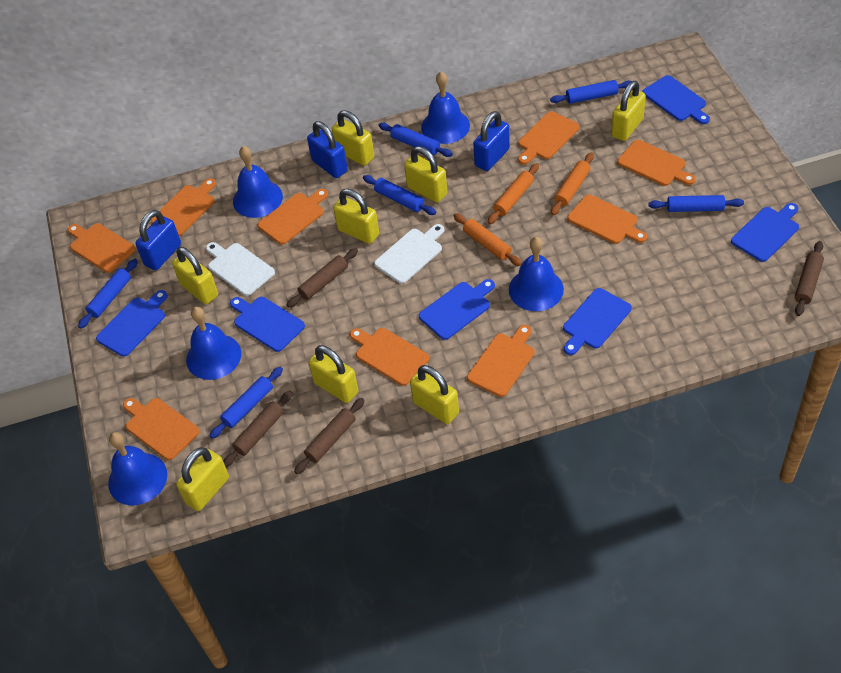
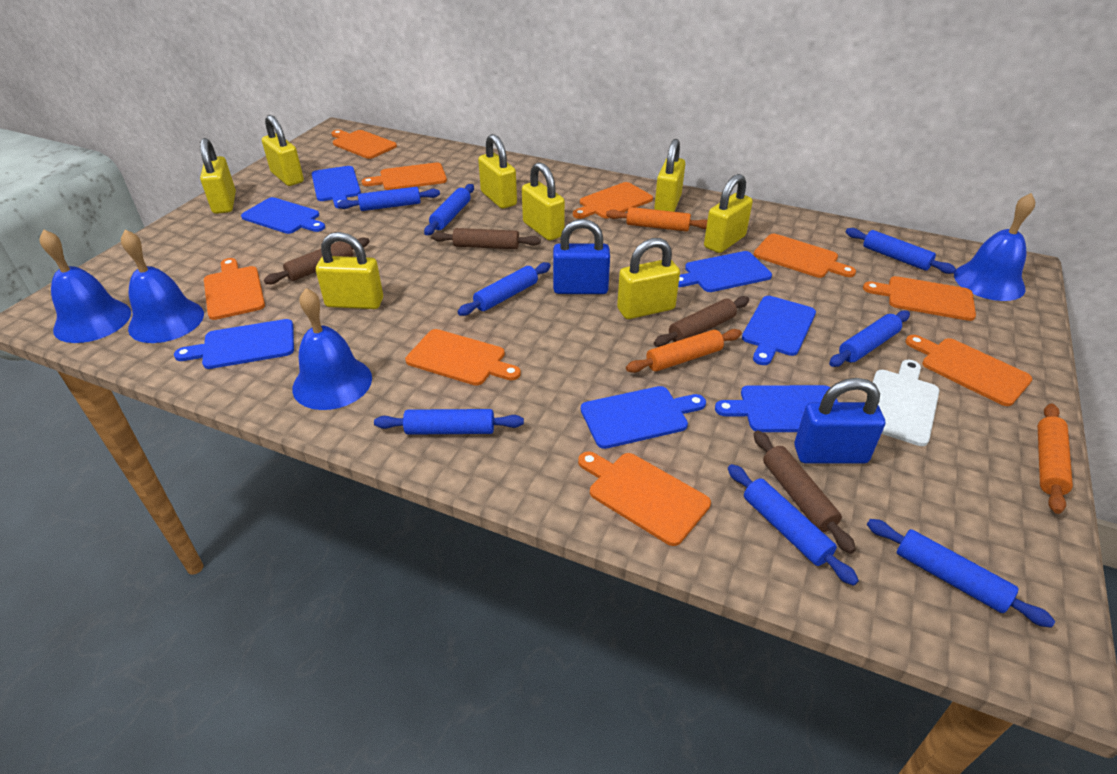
blue bell: [108,432,167,505] [186,307,241,380] [233,146,283,218] [421,72,470,144] [509,237,564,311] = 5 -> [39,229,131,343] [121,230,204,343] [292,288,372,410] [954,193,1035,301] = 4
blue cutting board: [96,290,168,357] [230,297,305,352] [419,279,495,340] [563,288,632,355] [642,75,710,124] [731,203,799,262] = 6 -> [174,319,294,369] [241,197,325,234] [312,166,361,209] [581,386,706,449] [678,251,772,292] [715,385,838,432] [742,296,816,365] = 7
blue padlock: [135,210,181,270] [307,121,348,178] [473,111,510,171] = 3 -> [553,219,610,294] [794,378,885,464] = 2
blue rolling pin: [78,259,138,329] [209,367,283,439] [363,175,436,215] [379,123,453,157] [550,80,631,104] [648,195,744,212] = 6 -> [337,187,440,211] [374,409,524,435] [424,184,474,235] [458,262,551,316] [728,464,859,586] [829,310,910,367] [846,228,956,274] [867,519,1055,628] = 8
white cutting board: [206,242,275,296] [374,224,444,284] = 2 -> [873,360,940,446] = 1

